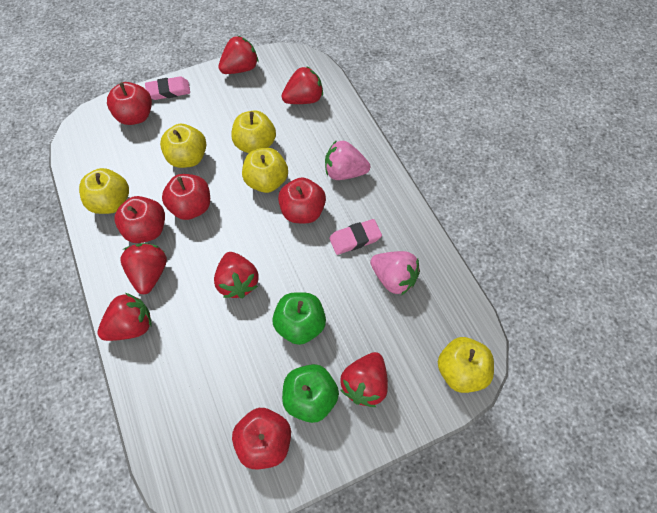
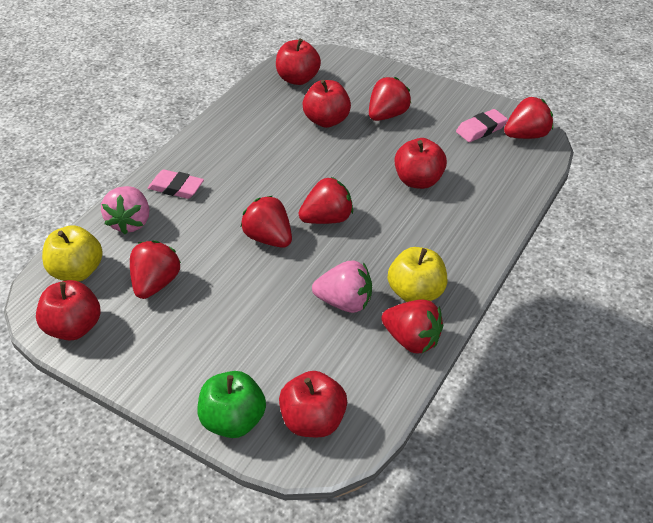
green apple: [272,292,326,345] [282,364,339,423] = 2 -> [197,371,266,438] = 1
yellow apple: [79,168,129,214] [160,124,206,168] [232,110,276,153] [242,148,288,193] [438,337,494,393] = 5 -> [42,225,103,282] [388,247,447,302] = 2

